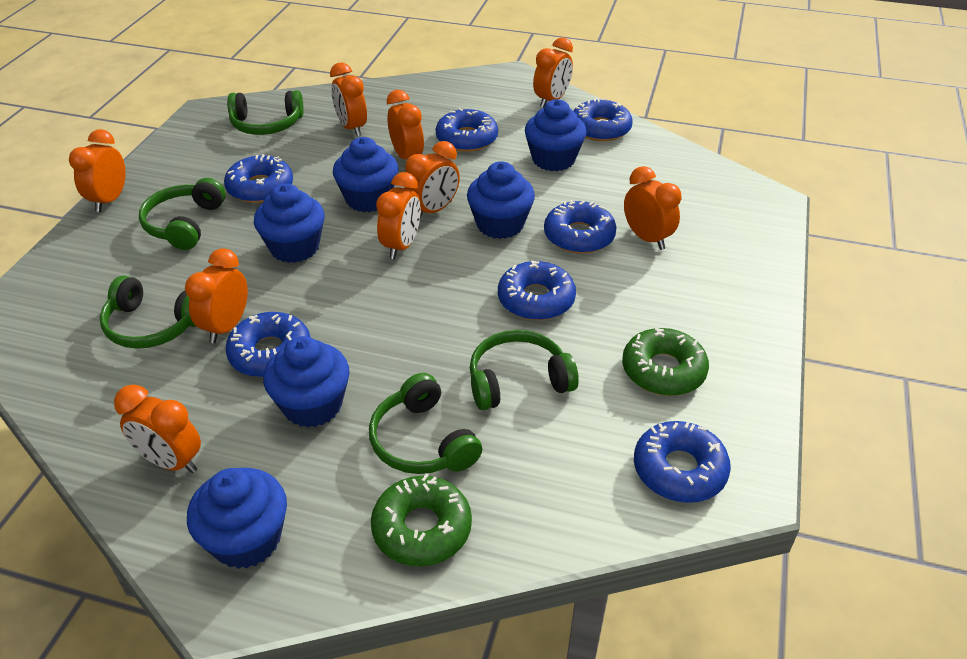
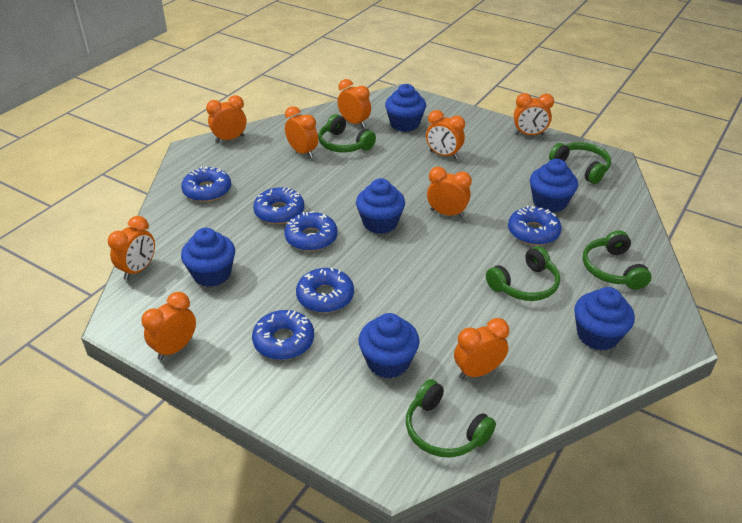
blue donut: [224,154,293,203] [225,312,310,377] [435,108,498,152] [498,260,576,320] [544,200,617,254] [574,98,633,141] [634,421,731,503] = 7 -> [181,166,231,202] [252,310,314,360] [253,187,304,224] [284,211,338,251] [296,267,354,313] [508,205,562,245] = 6
green donut: [371,474,472,567] [622,328,709,396] = 2 -> none = 0

